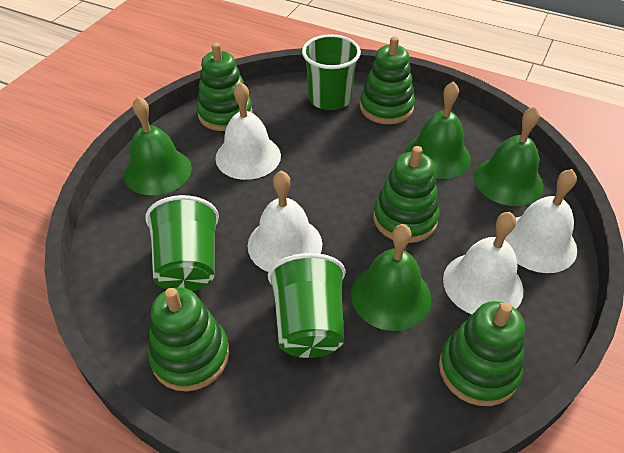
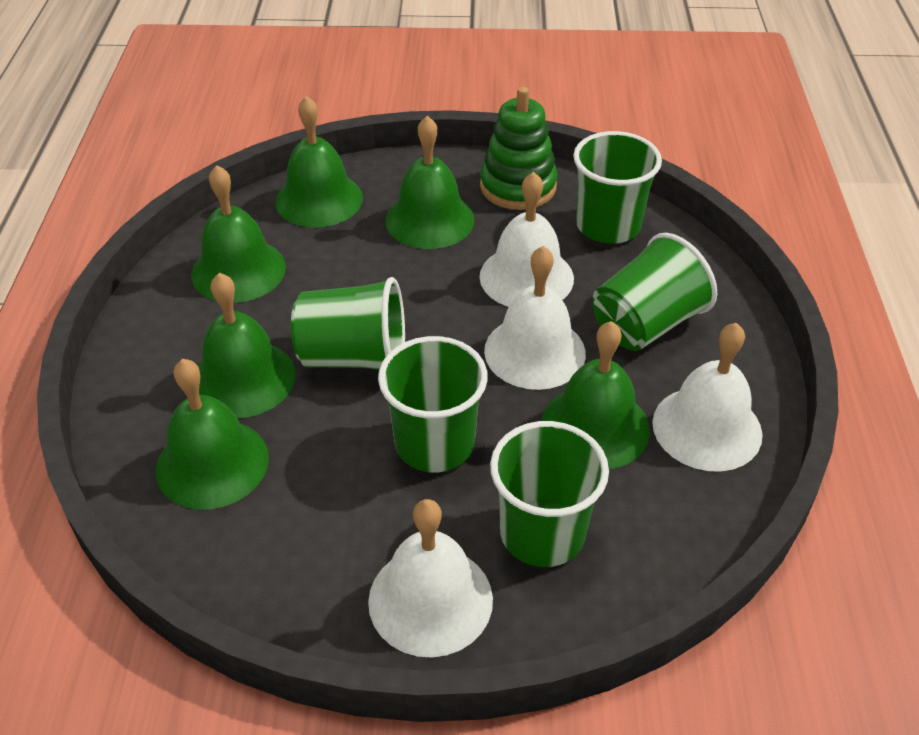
green bell: [124,97,192,195] [351,224,431,331] [405,81,471,179] [474,106,543,206] = 4 -> [156,359,269,510] [191,165,286,303] [198,273,296,418] [275,96,363,228] [385,116,475,249] [541,321,650,469] = 6
green cup: [145,195,219,291] [268,253,346,358] [302,34,361,110] = 3 -> [291,277,405,370] [378,336,488,472] [490,421,609,567] [573,131,662,244] [592,233,717,351] = 5
green stacking toy: [148,288,229,391] [197,43,253,131] [360,36,415,124] [373,146,440,243] [439,301,525,406] = 5 -> [480,87,558,210] = 1

